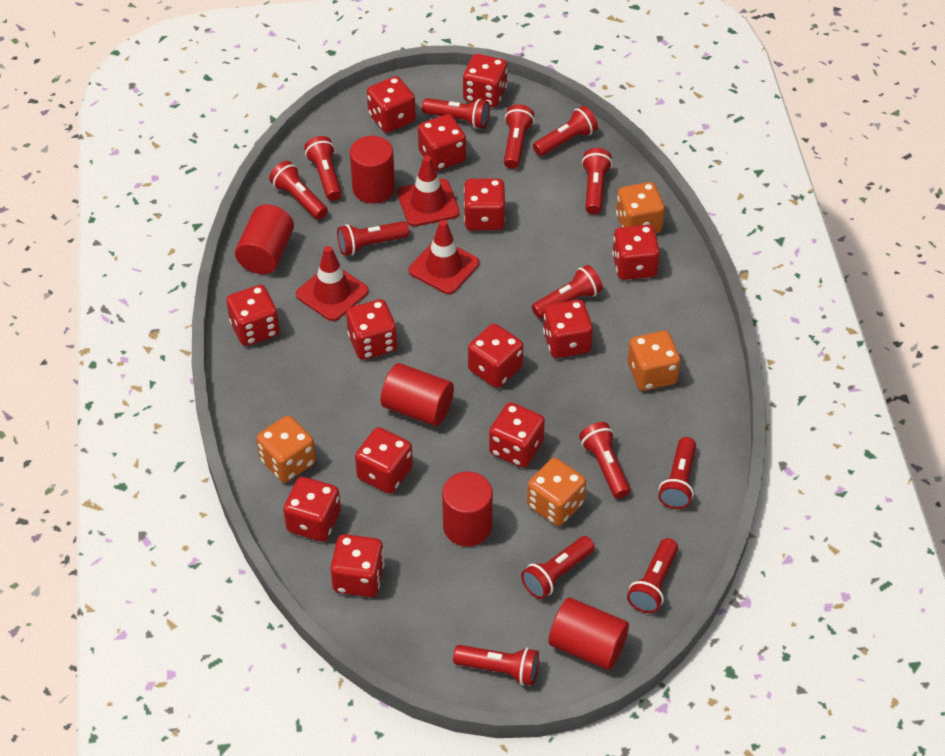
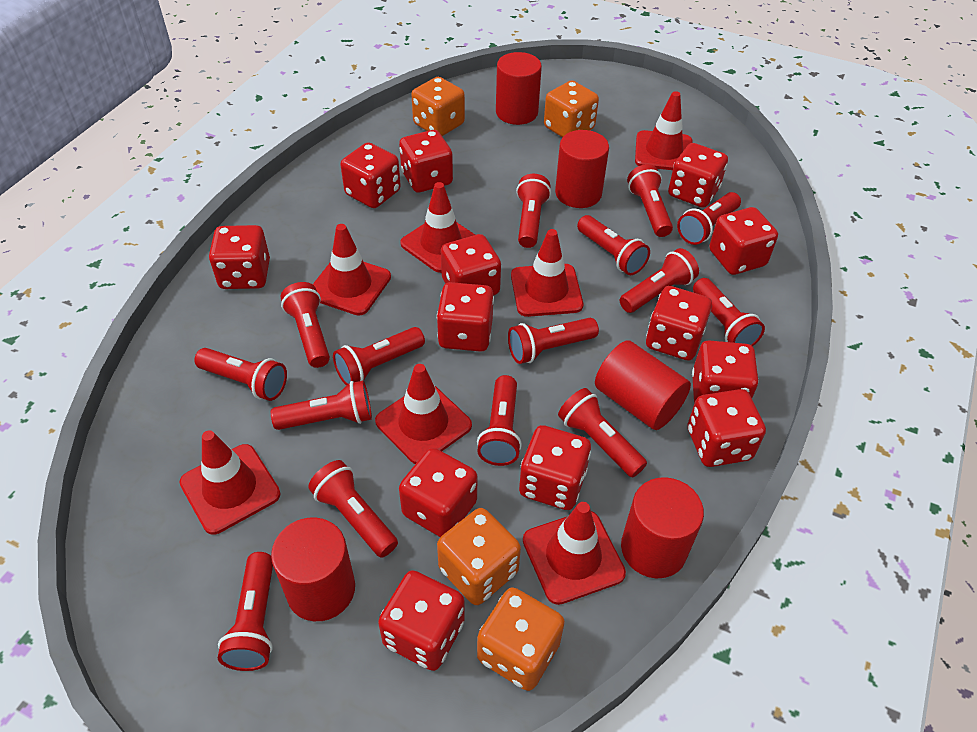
red flashlight: [269,161,328,220] [304,136,342,201] [337,221,409,256] [422,98,490,129] [453,645,539,685] [504,104,534,169] [521,536,595,599] [532,265,603,319] [533,106,598,156] [579,422,630,499] [582,148,612,214] [627,538,678,613] [658,437,696,509] = 13 -> [194,348,287,401] [218,552,273,671] [271,381,372,430] [281,282,330,368] [308,460,398,558] [333,327,425,386] [477,375,522,466] [508,318,599,364] [516,174,551,248] [558,388,647,477] [577,215,650,275] [620,248,699,313] [627,164,673,237] [677,192,741,245] [693,278,765,346] = 15
red traffic cone: [296,246,369,321] [397,156,460,227] [409,220,479,294] = 3 -> [179,430,281,535] [313,224,391,316] [375,364,472,464] [400,182,475,273] [511,229,583,317] [523,502,626,605] [635,91,692,170] = 7

